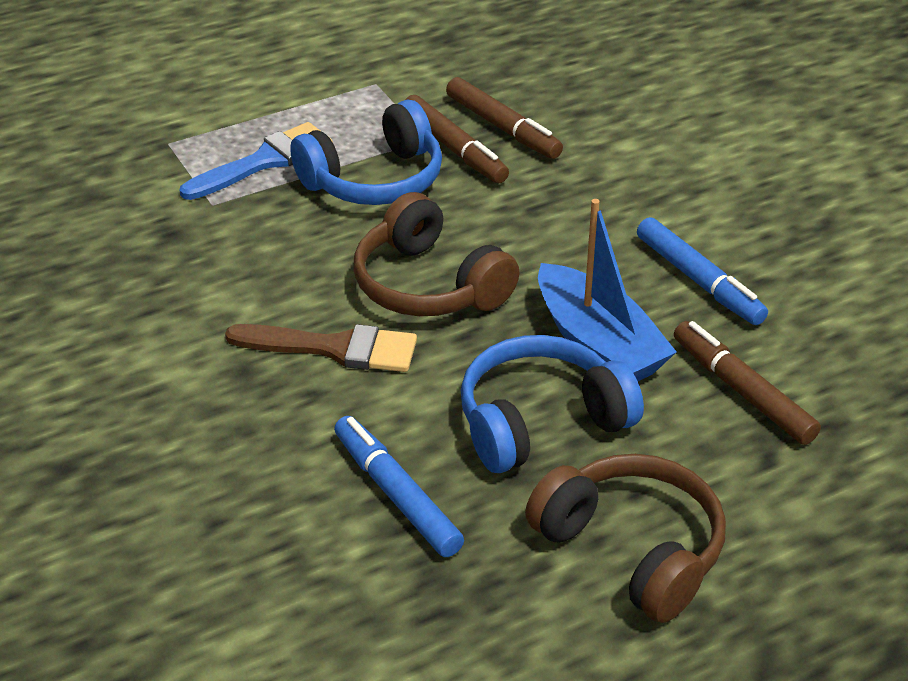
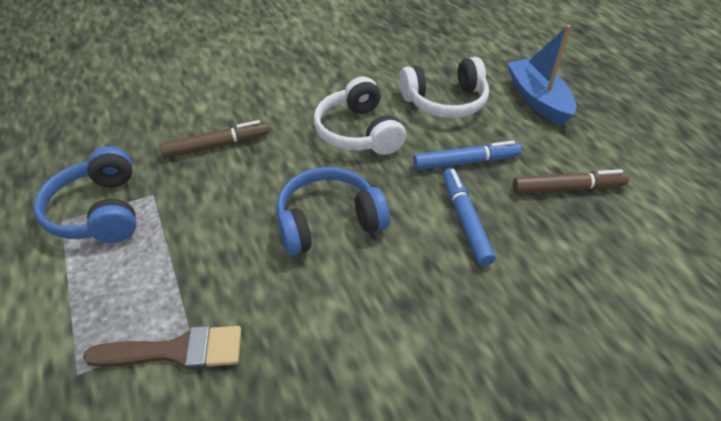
blue brush: [179,122,333,200] = 1 -> none = 0
brown headphones: [354,192,519,316] [525,454,726,623] = 2 -> none = 0
brown marker: [405,95,509,183] [446,77,563,159] [674,321,821,445] = 3 -> [160,120,269,158] [513,169,629,194] = 2
white headphones: none = 0 -> [313,77,406,155] [399,57,489,118] = 2

